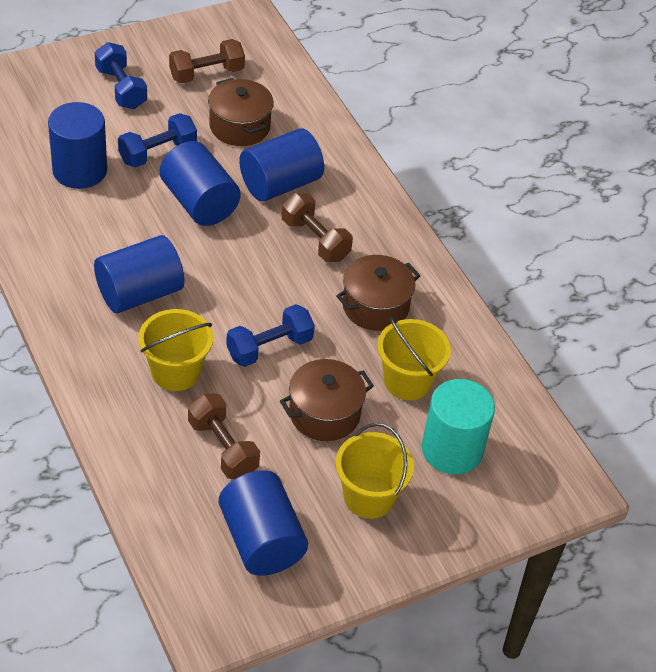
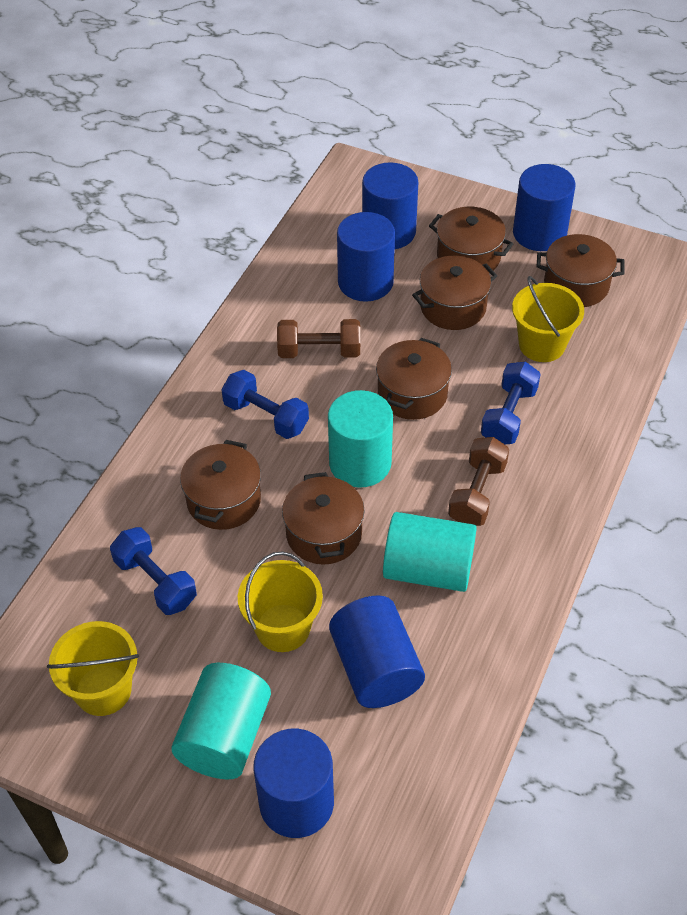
brown dumbbell: [169,39,245,84] [188,394,260,479] [282,193,353,262] = 3 -> [277,319,360,358] [448,437,509,526] = 2
brown pot: [208,78,274,146] [280,359,374,441] [336,255,421,331] = 3 -> [180,440,261,530] [282,472,364,564] [376,338,452,420] [412,256,497,330] [429,207,513,271] [537,234,625,307] = 6
turquoise cylinder: [422,379,495,475] = 1 -> [171,663,271,779] [328,390,393,488] [383,512,477,592] = 3

